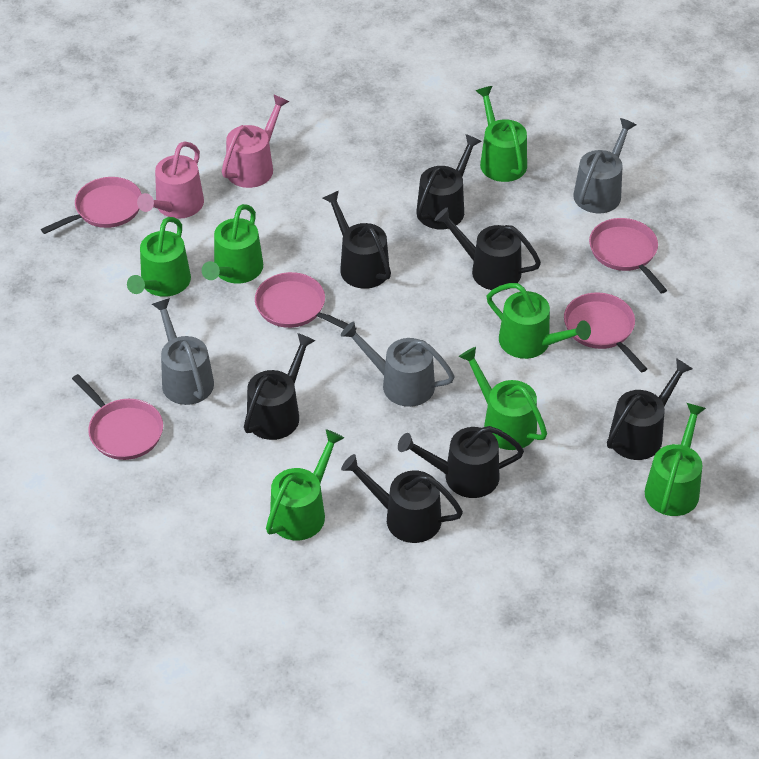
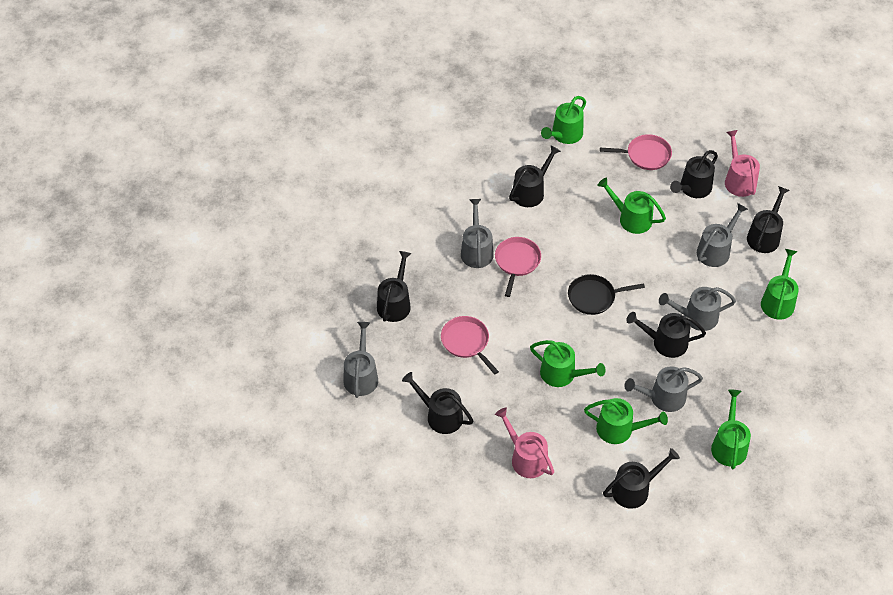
black pan: none = 0 -> [568,274,645,315] = 1
green watering can: [127,217,191,297] [202,204,263,283] [266,429,344,540] [459,347,547,450] [476,86,527,182] [487,283,591,359] [645,403,706,516] = 7 -> [530,340,605,387] [541,96,586,144] [584,398,668,444] [598,178,666,234] [711,390,751,469] [761,249,799,320] = 6
grey watering can: [152,298,214,405] [341,321,455,407] [573,118,636,213] = 3 -> [344,322,378,398] [461,199,494,268] [625,366,703,412] [659,287,736,331] [697,203,748,267] = 5
pink pan: [41,177,141,234] [72,374,163,460] [255,272,357,329] [564,292,647,372] [589,218,667,293] = 5 -> [441,316,499,375] [495,237,541,297] [600,134,672,170] = 3

